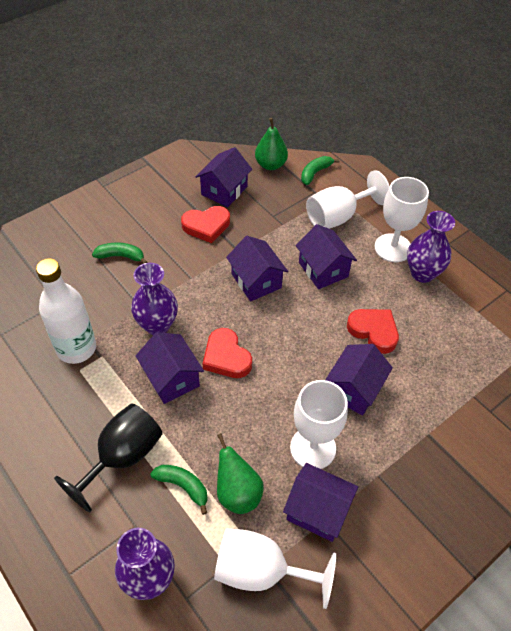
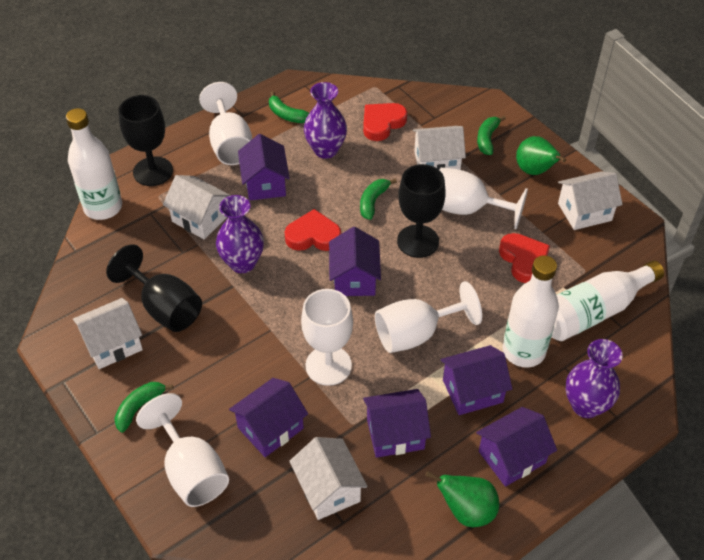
black goblet: [54,403,163,513] = 1 -> [106,244,202,332] [119,95,173,186] [397,164,446,258] = 3
green banana: [92,243,147,264] [150,465,208,515] [301,156,340,185] = 3 -> [114,382,173,432] [269,91,309,123] [360,178,397,220] [477,116,506,155] = 4
white bottle: [36,258,96,364] = 1 -> [66,108,122,220] [503,255,559,368] [551,260,664,341] = 3
white goblet: [214,528,336,609] [290,380,348,469] [306,170,390,229] [375,177,429,262] = 4 -> [136,393,229,507] [199,82,252,165] [301,289,353,386] [375,281,482,353] [440,167,528,229] = 5
white house: none = 0 -> [73,298,143,369] [163,175,231,239] [289,437,368,520] [413,126,466,170] [558,171,623,230] = 5

